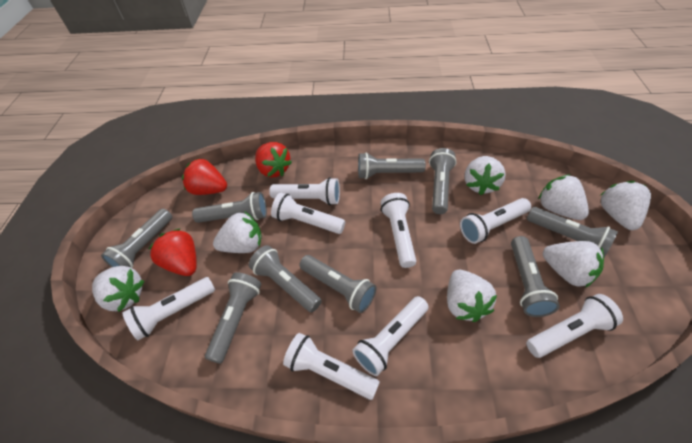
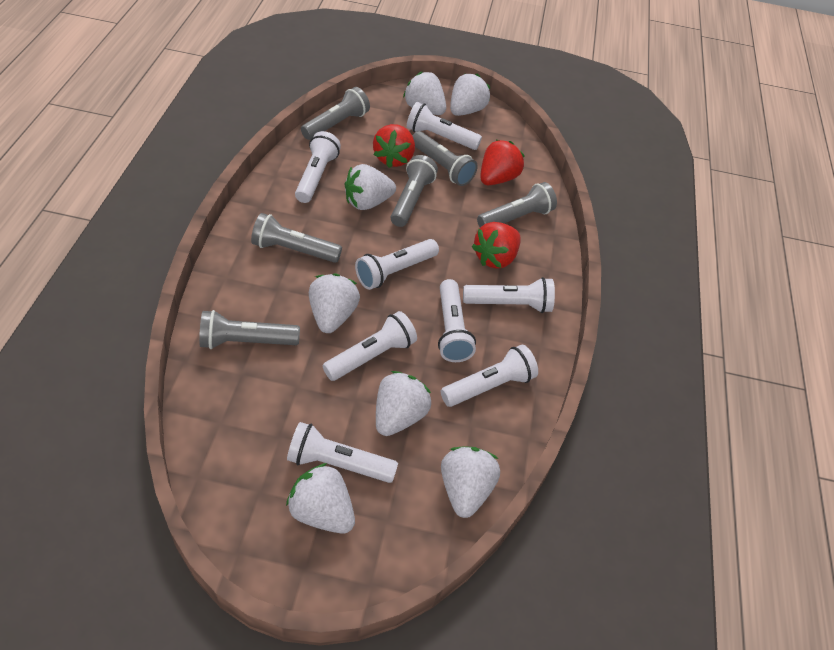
grey flashlight: [101,209,172,268] [192,192,267,223] [205,272,261,364] [249,245,322,313] [299,255,376,313] [358,152,426,179] [429,148,457,214] [511,236,560,317] [527,207,618,257] = 9 -> [199,310,300,349] [251,213,342,263] [301,87,370,140] [391,155,438,227] [412,131,478,186] [477,182,557,227] = 6

